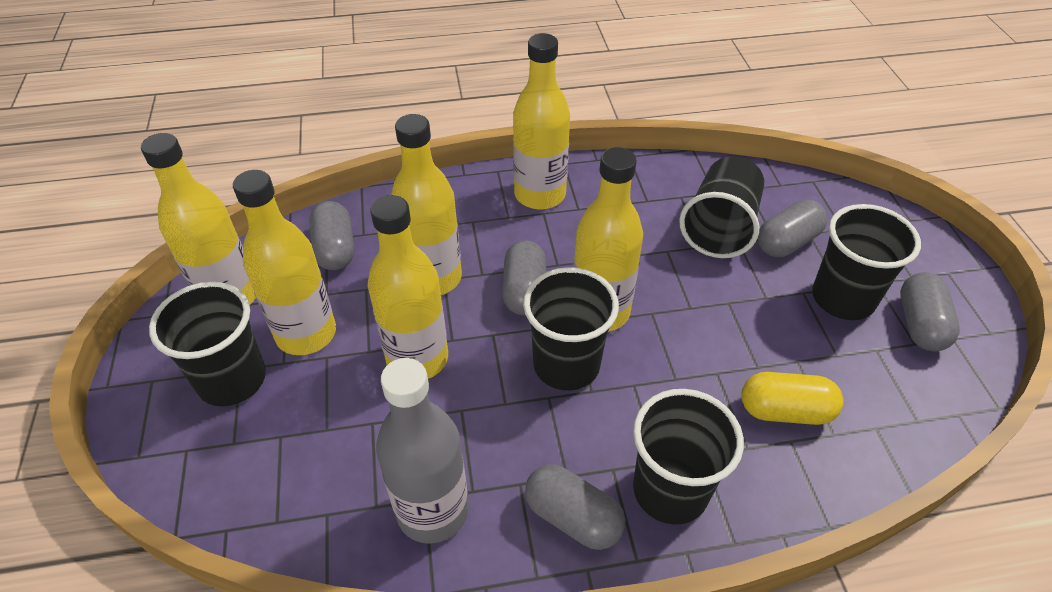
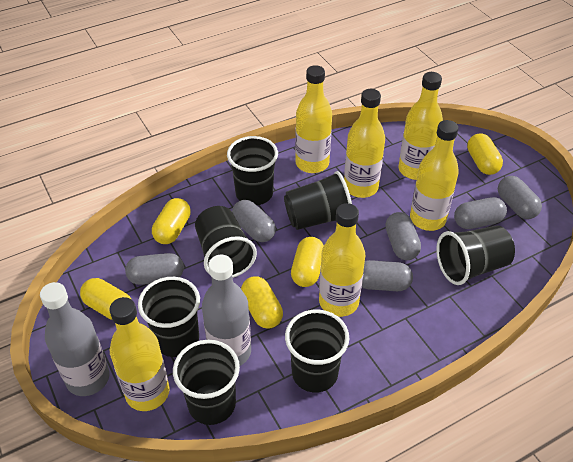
black cup: [149,282,266,406] [523,267,619,391] [633,389,744,525] [679,156,764,258] [812,204,921,320] = 5 -> [138,277,200,357] [173,340,240,425] [195,206,257,278] [227,136,278,205] [284,171,352,230] [285,310,349,393] [436,225,515,285] = 7
grey bottle: [376,358,469,544] = 1 -> [40,282,110,396] [202,255,251,366] = 2
grey capsule: [309,201,354,270] [502,240,546,315] [525,464,625,550] [758,200,828,257] [900,272,960,351] = 5 -> [125,253,184,285] [232,200,276,242] [362,260,413,291] [385,212,421,260] [454,197,507,229] [498,176,542,219] = 6
yellow capsule: [741,372,844,425] = 1 -> [80,278,132,320] [152,198,191,244] [241,276,283,329] [291,237,324,287] [467,133,503,175] = 5

